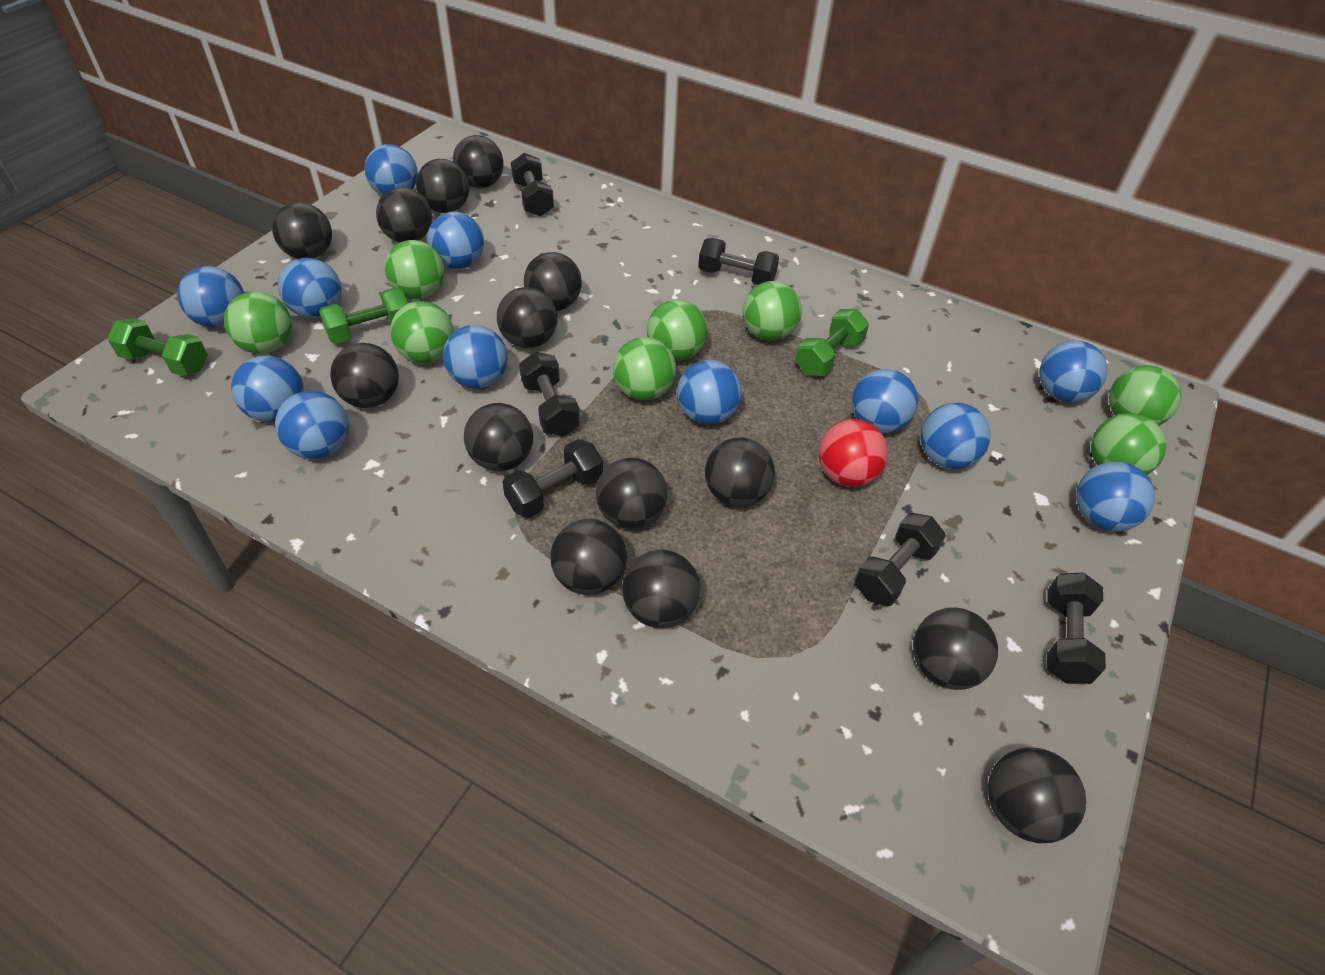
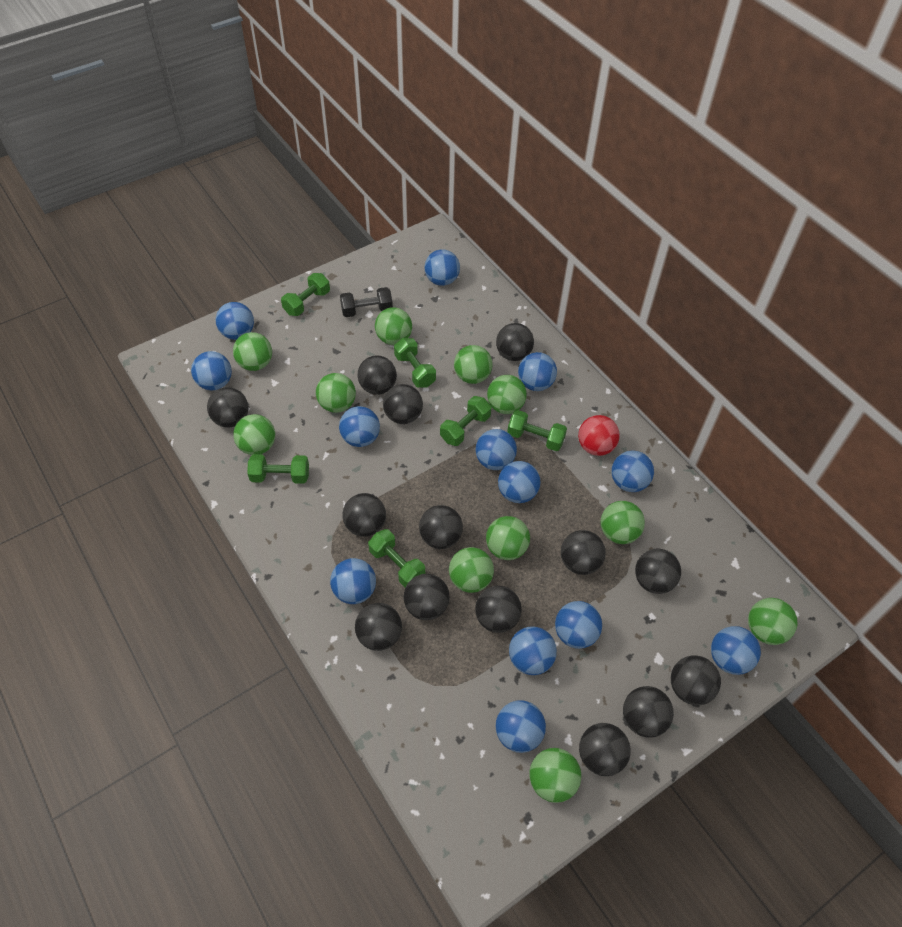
black dumbbell: [502,439,603,518] [511,153,554,216] [519,352,580,436] [698,238,779,285] [854,513,946,606] [1047,572,1106,684] = 6 -> [340,287,393,317] = 1
blue ball: [177,266,244,328] [231,356,304,422] [275,391,349,459] [278,258,342,318] [365,144,418,195] [427,212,484,269] [443,325,508,389] [677,360,742,425] [852,369,918,434] [921,403,991,469] [1040,340,1108,403] [1076,462,1155,531] = 12 -> [191,351,232,390] [216,302,254,340] [330,558,376,604] [339,406,380,447] [424,249,460,286] [475,429,517,470] [496,700,546,753] [498,461,540,503] [509,627,557,675] [518,352,557,391] [555,601,602,649] [611,450,654,492] [711,626,761,675] = 13
green ball: [224,291,292,354] [384,240,444,299] [390,301,454,364] [613,337,676,401] [647,299,707,361] [743,281,802,341] [1091,413,1166,475] [1109,365,1181,425] = 8 -> [233,332,272,371] [233,414,275,455] [316,373,356,413] [375,307,412,345] [449,547,494,593] [454,345,493,384] [486,516,530,560] [487,375,527,414] [530,748,581,803] [601,501,645,544] [748,598,798,645] = 11
green dumbbell: [107,318,208,376] [319,287,408,344] [796,309,869,376] = 3 -> [247,454,309,484] [281,273,330,316] [368,529,425,588] [394,338,436,388] [440,396,491,446] [507,410,567,451] = 6

